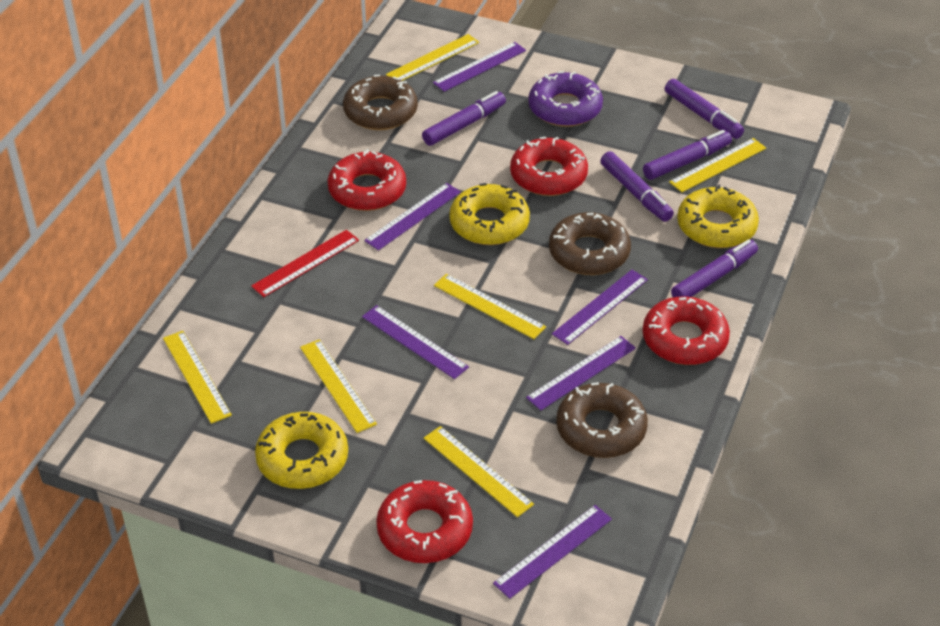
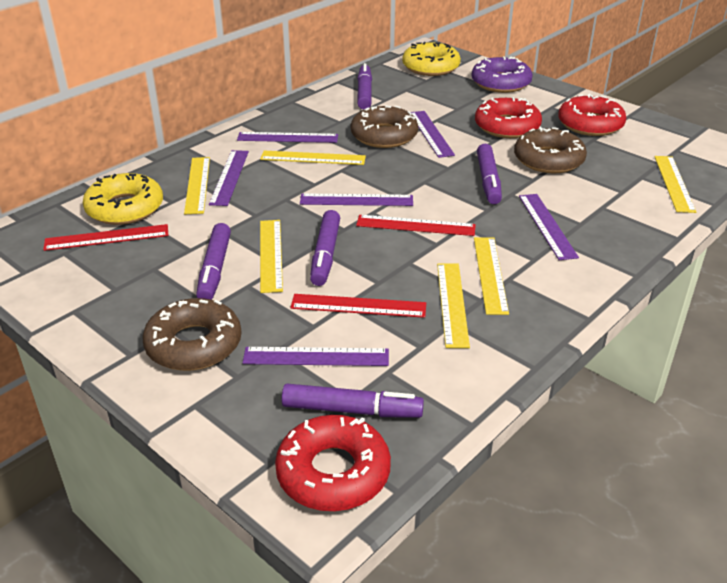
red donut: [327,149,406,211] [376,480,473,563] [510,137,588,196] [643,296,730,365] = 4 -> [275,415,391,511] [475,97,542,138] [558,94,626,136] = 3
red ruler: [251,230,359,297] = 1 -> [43,224,168,251] [290,294,426,318] [356,215,476,236] = 3
yellow donut: [255,412,348,489] [449,183,530,245] [677,184,759,248] = 3 -> [83,173,163,225] [402,42,461,76] = 2

